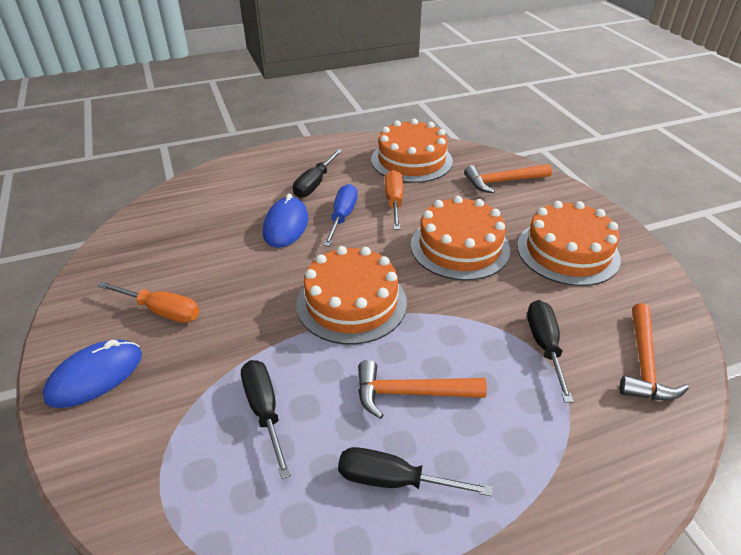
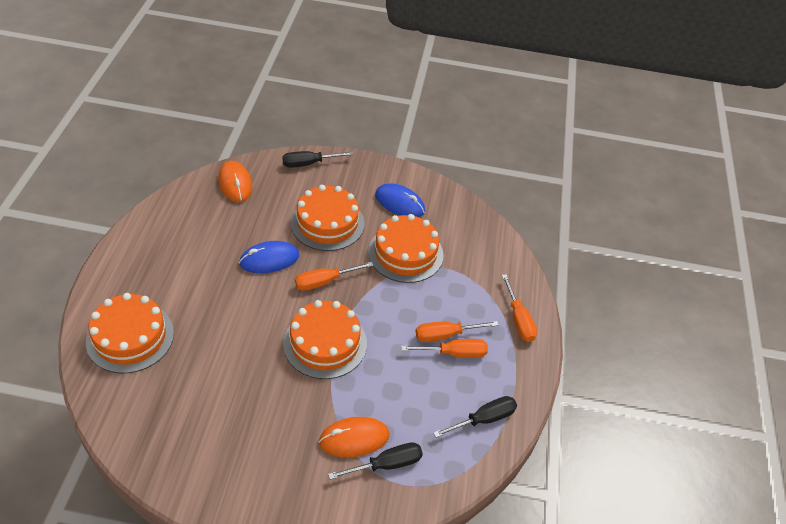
black screwdriver: [241,360,291,479] [293,149,342,198] [338,447,493,496] [527,300,574,403] = 4 -> [282,151,354,168] [328,442,423,480] [433,396,517,438] = 3
blue screwdriver: [323,184,358,247] = 1 -> none = 0
orange hammer: [358,360,487,419] [464,164,552,193] [620,303,689,400] = 3 -> none = 0
orange mouse: none = 0 -> [218,161,252,202] [319,417,389,457] = 2
orange screwdriver: [97,281,199,323] [385,170,403,230] = 2 -> [295,262,373,291] [401,339,488,358] [416,321,499,342] [502,274,537,342] = 4

